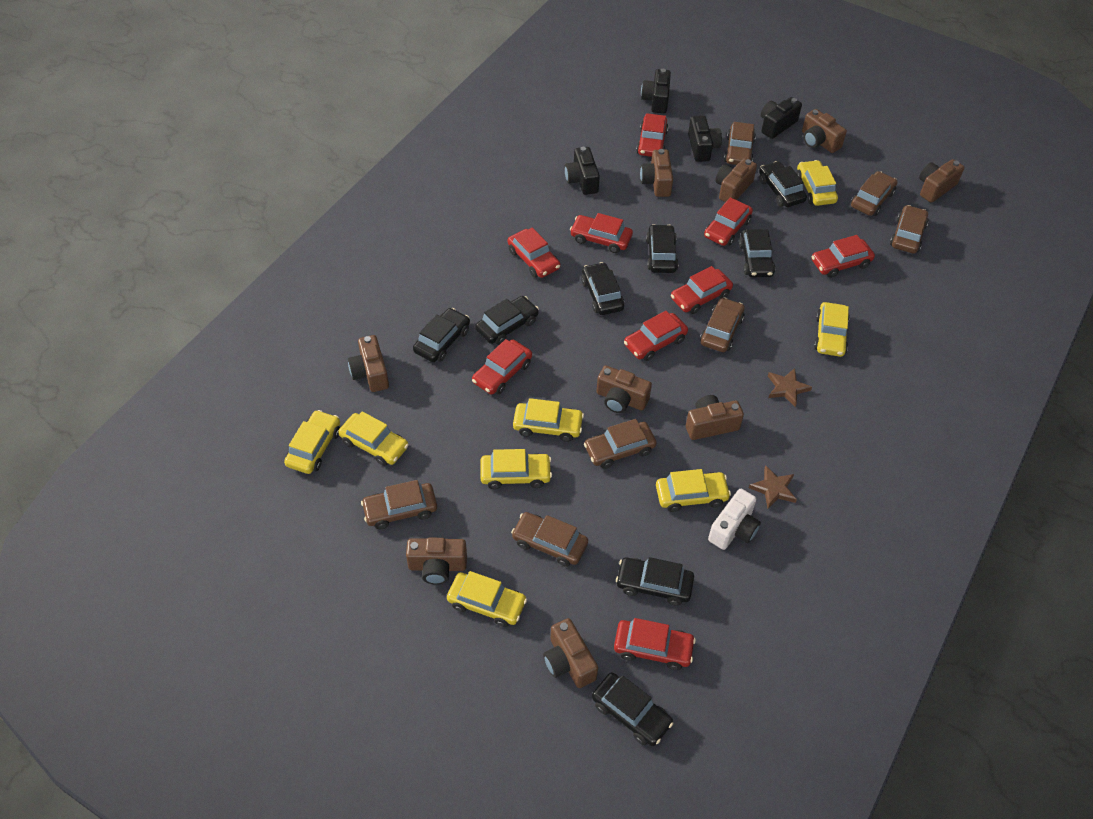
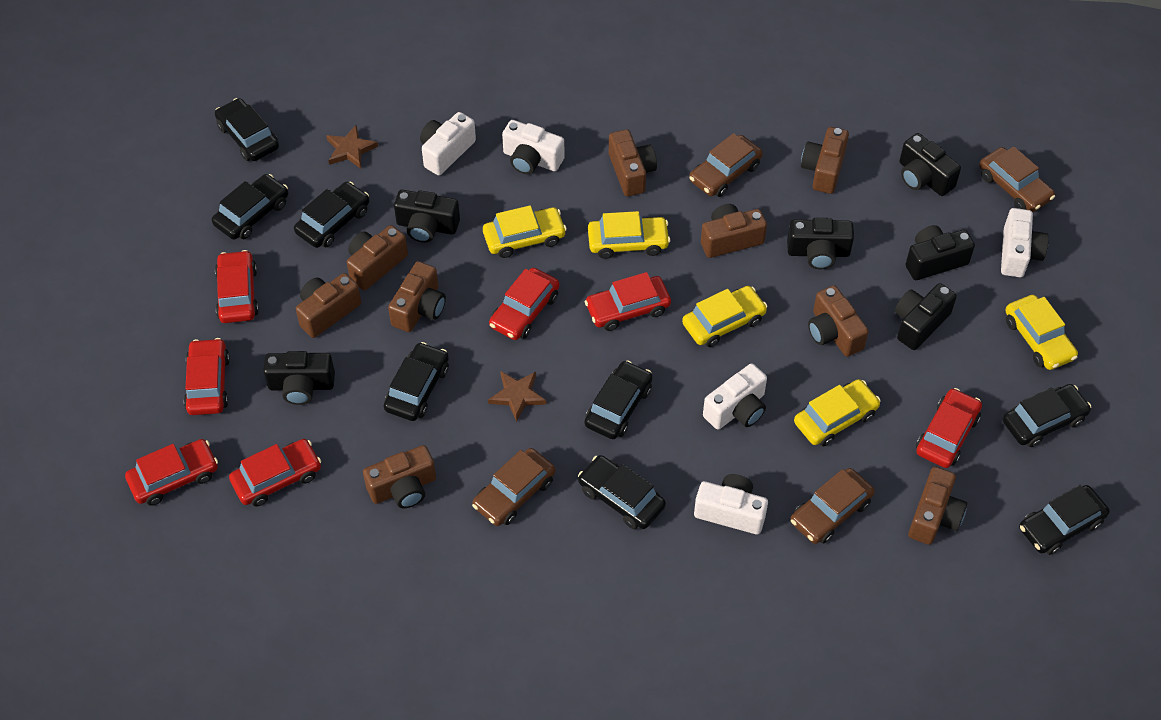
black camera: [565,147,600,195] [641,69,671,113] [688,116,722,162] [761,97,802,139] = 4 -> [263,351,335,405] [394,190,460,243] [787,218,854,270] [895,283,957,350] [900,133,961,196] [906,225,975,280] = 6
brown car: [361,480,437,529] [511,512,588,567] [584,419,657,469] [700,297,745,352] [724,122,756,165] [851,171,898,216] [890,205,929,254] = 7 -> [472,448,556,526] [689,133,763,197] [790,468,875,544] [979,147,1055,212] = 4
red car: [472,339,532,395] [507,228,560,278] [570,213,633,253] [614,618,696,670] [624,311,688,361] [636,113,668,157] [671,266,733,314] [704,197,753,246] [811,235,875,278] = 9 -> [125,439,218,506] [184,338,230,415] [215,250,259,323] [229,439,321,507] [489,268,559,340] [585,272,671,331] [916,388,982,468] = 7
white camera: [708,489,761,550] = 1 -> [420,112,476,175] [502,120,564,174] [694,474,768,534] [703,363,767,430] [1001,208,1049,277] = 5
yellow car: [284,410,340,474] [338,411,408,466] [447,571,527,627] [480,449,552,489] [513,398,584,442] [656,469,731,512] [797,160,838,206] [814,302,850,357] = 8 -> [483,206,567,258] [588,211,670,259] [682,286,767,347] [794,379,881,446] [1005,295,1078,370] = 5

